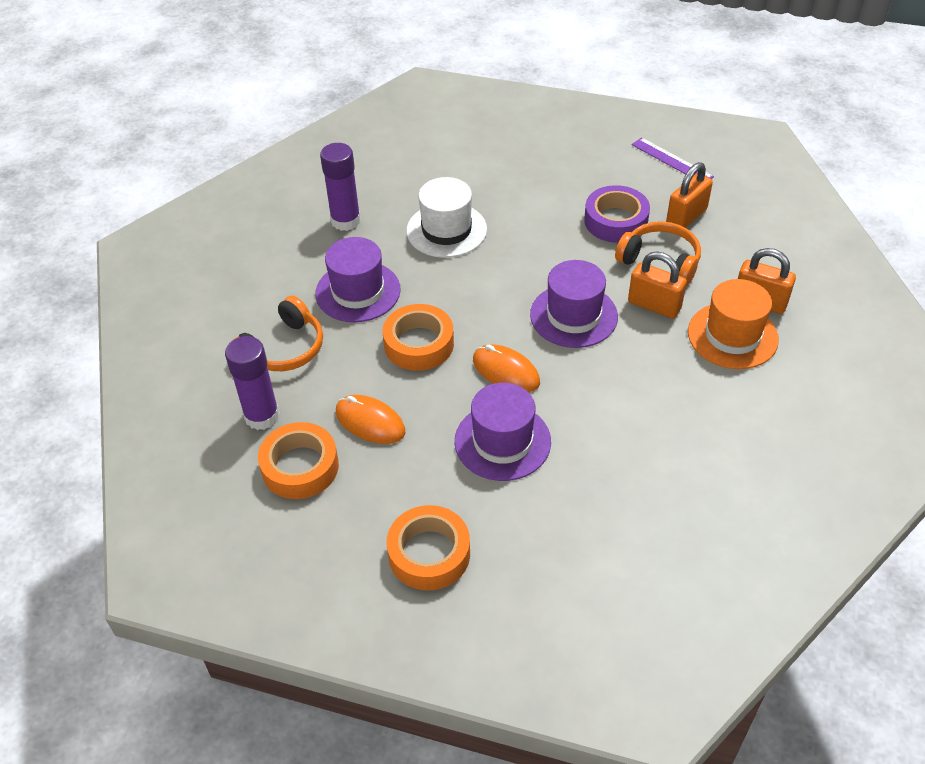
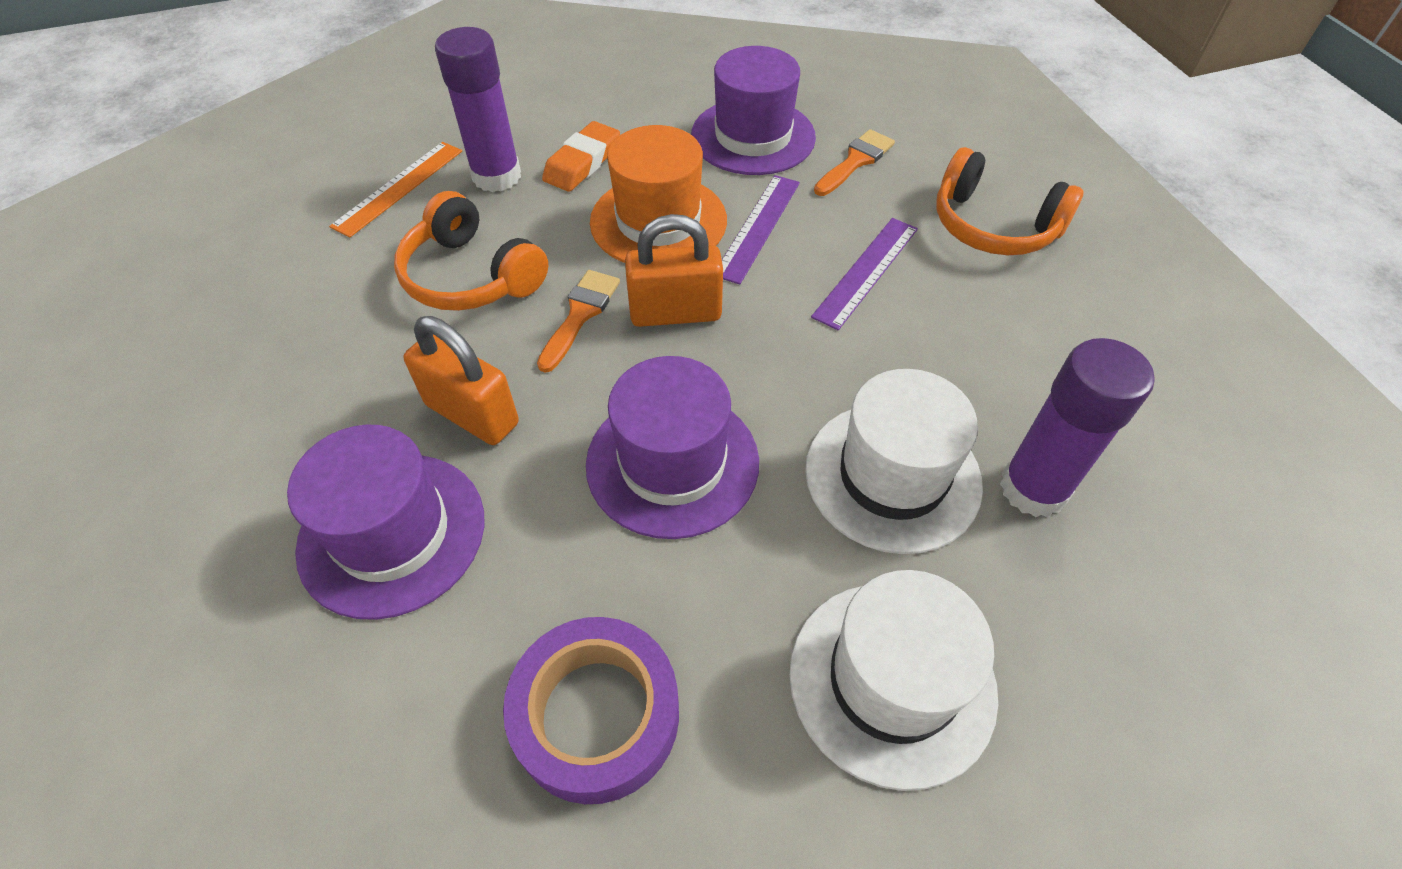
orange brush: none = 0 -> [537,270,620,373] [814,129,895,196] = 2
orange eraser: none = 0 -> [542,121,620,192] = 1
orange mouse: [336,395,405,444] [473,344,540,392] = 2 -> none = 0
orange padlock: [628,252,687,319] [666,162,713,228] [738,248,796,314] = 3 -> [403,316,519,445] [625,214,723,327] = 2
orange ruler: none = 0 -> [329,142,462,237] = 1
orange tape: [258,422,339,499] [382,304,454,371] [386,505,470,590] = 3 -> none = 0
purple ruler: [632,137,714,179] = 1 -> [722,175,800,285] [811,218,918,330] = 2
white hat: [406,177,487,258] = 1 -> [789,570,998,791] [805,369,983,554] = 2

